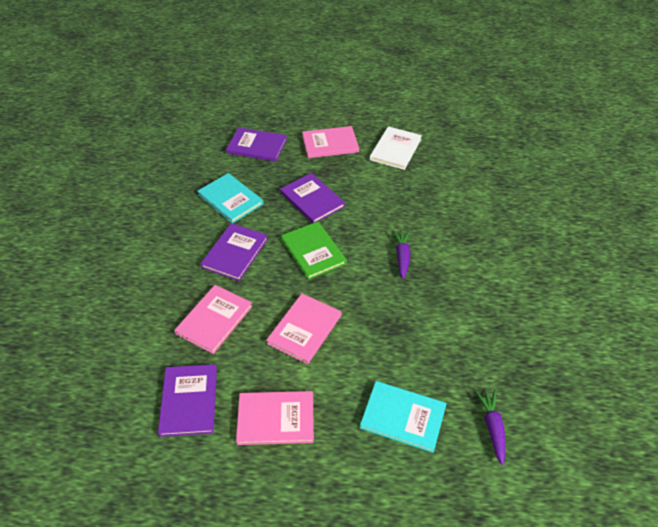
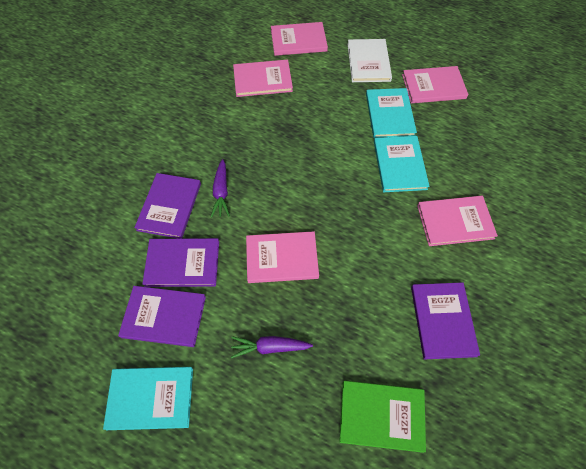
pink book: [174,285,253,354] [236,391,314,445] [266,293,342,364] [302,126,359,158] = 4 -> [233,60,293,97] [246,231,319,283] [271,22,328,56] [402,66,468,103] [417,196,498,246] = 5
turquoise book: [197,173,264,224] [360,381,447,453] = 2 -> [103,367,193,430] [366,88,417,138] [374,136,430,192] = 3

